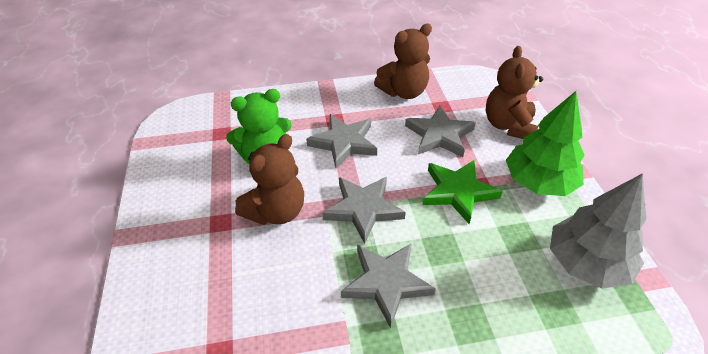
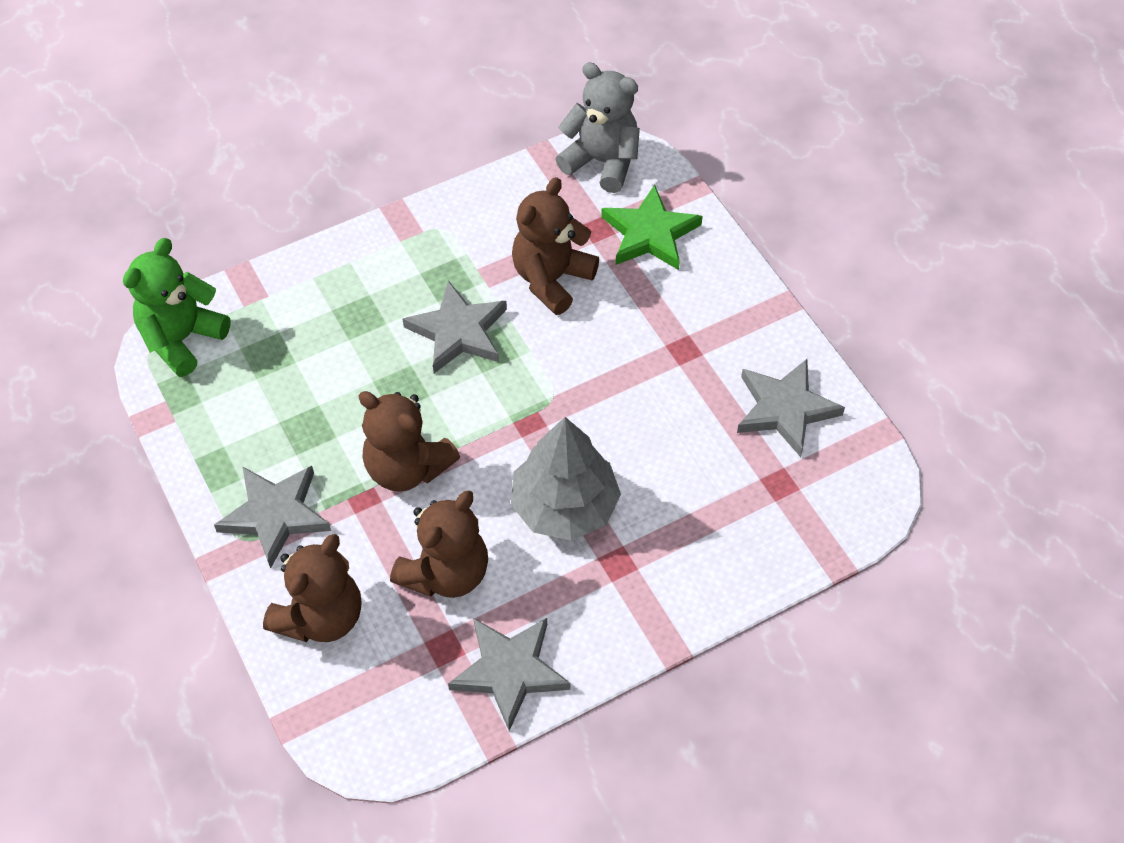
brown teddy bear: [235,134,304,225] [374,24,432,99] [486,46,543,139] = 3 -> [263,534,361,642] [358,391,460,492] [390,490,488,598] [512,177,599,315] = 4
green tree: [506,91,585,196] = 1 -> none = 0
grey teddy bear: none = 0 -> [556,62,640,193] = 1

